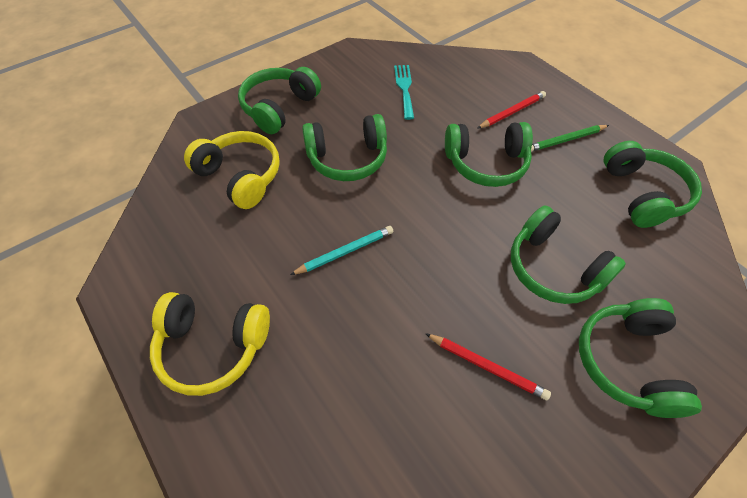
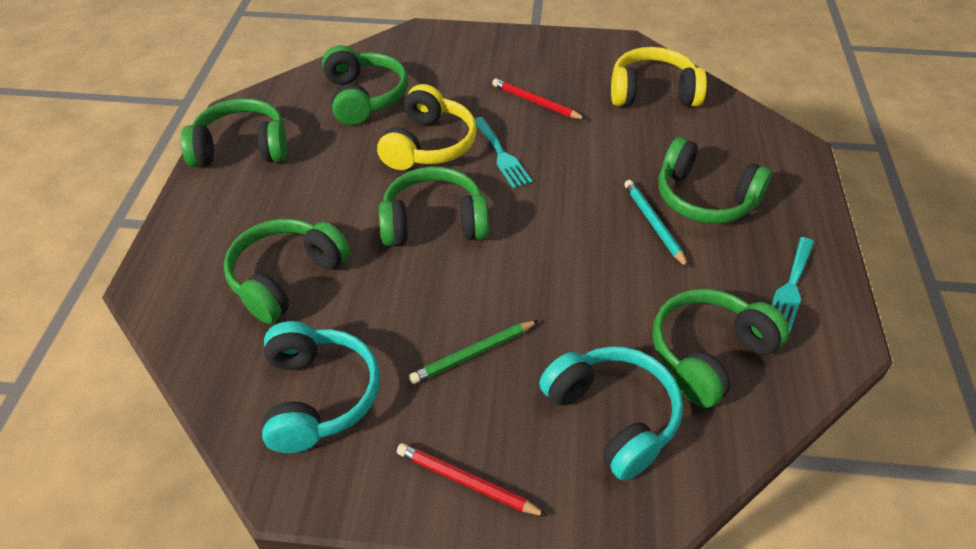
turquoise fork: [394,65,414,120] = 1 -> [475,117,532,189] [771,237,814,331] = 2
turquoise headphones: none = 0 -> [262,321,380,453] [539,346,683,481] = 2

